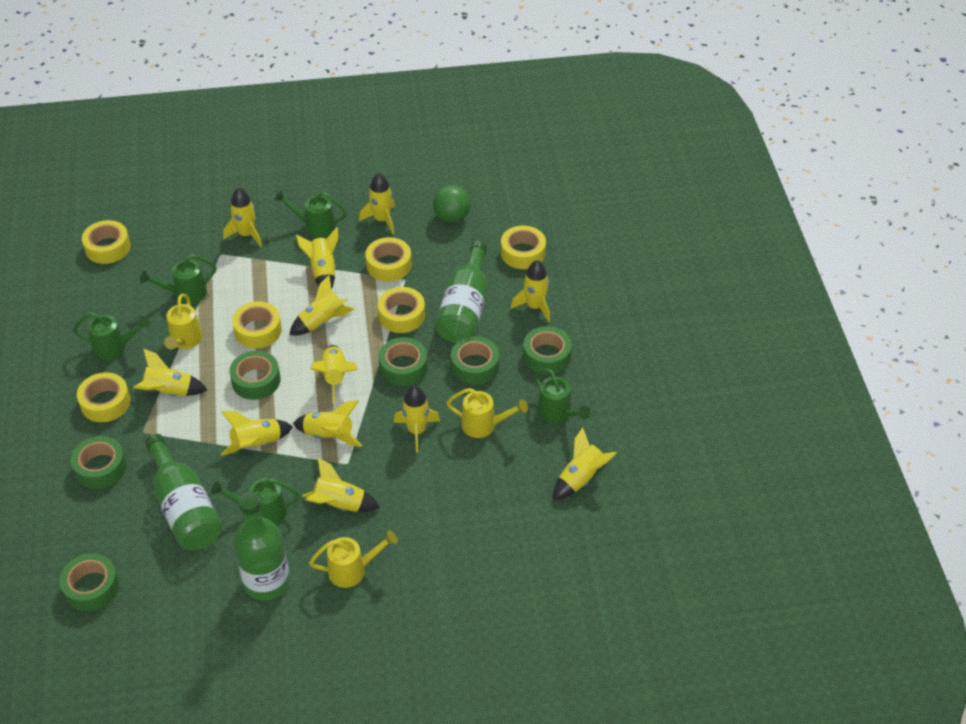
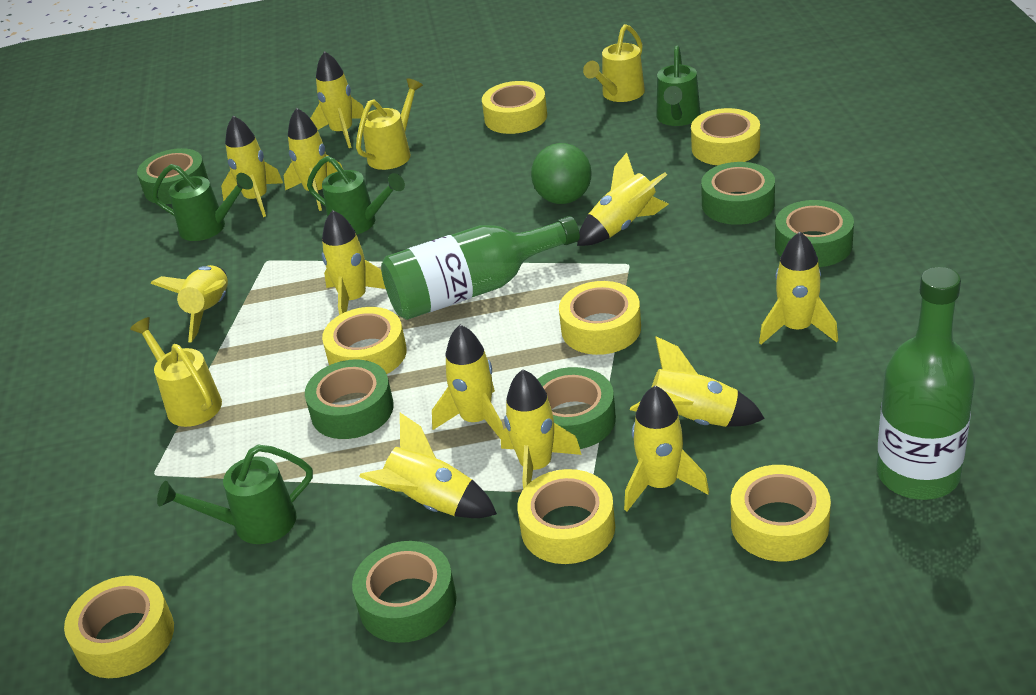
green bottle: [145,434,223,551] [233,492,290,601] [435,240,488,343] = 3 -> [381,216,580,320] [877,267,975,500] = 2
green watering can: [73,312,150,360] [140,254,217,304] [211,478,300,525] [274,190,347,238] [535,369,590,423] = 5 -> [152,164,253,241] [157,444,313,544] [307,156,405,235] [656,45,701,126] = 4
yellow tape: [77,372,131,422] [82,220,131,264] [232,301,282,348] [366,237,412,282] [378,287,425,333] [501,226,546,269] = 6 -> [64,575,174,678] [322,307,407,374] [482,81,547,134] [517,469,615,564] [559,281,641,355] [691,108,760,165] [731,465,831,561] = 7

